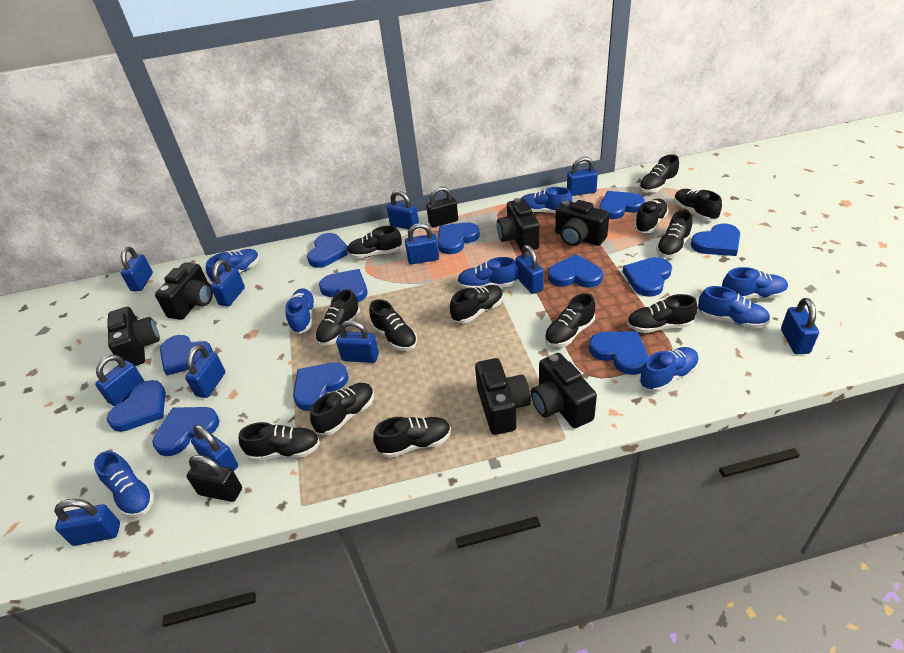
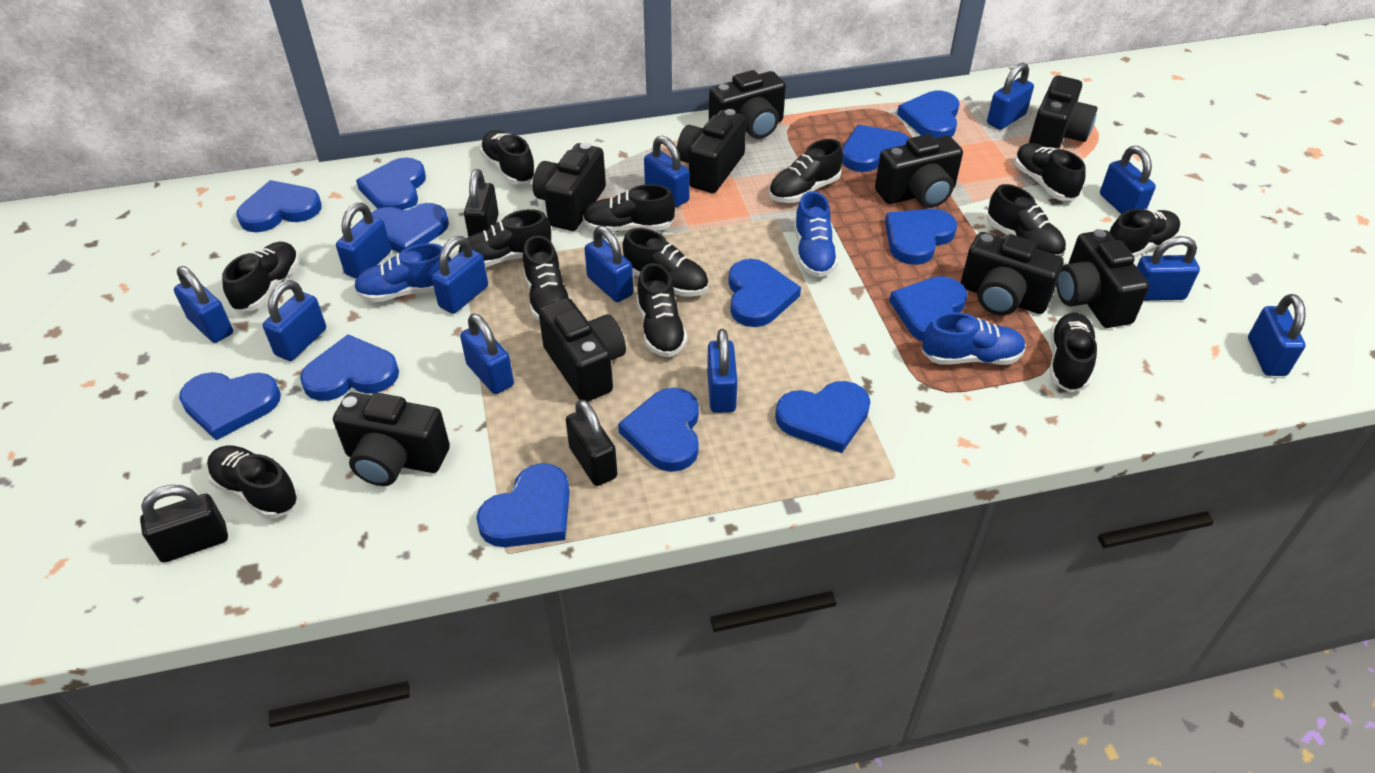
black camera: [108,307,160,366] [155,263,213,320] [475,358,531,435] [497,198,540,251] [531,353,597,428] [555,200,609,246] = 6 -> [333,392,450,486] [533,142,606,231] [539,298,626,402] [677,109,746,193] [709,70,786,139] [875,134,963,208] [961,232,1064,315] [1029,75,1098,149] [1056,229,1149,328] = 9
black padlock: [187,455,242,502] [426,186,458,227] = 2 -> [140,485,228,563] [464,169,499,237] [566,399,618,486] = 3
blue heart: [107,380,166,432] [152,407,219,456] [160,335,213,376] [293,362,349,411] [307,233,348,268] [319,269,367,302] [438,222,480,254] [548,254,603,288] [589,331,648,375] [599,191,645,219] [623,257,672,297] [691,224,740,256] = 12 -> [179,372,281,440] [236,180,322,232] [300,334,399,401] [356,157,426,210] [371,203,449,253] [476,463,570,547] [618,388,699,472] [728,259,801,327] [775,381,870,453] [842,125,910,172] [885,209,957,265] [889,276,967,342] [897,91,960,138] = 13
blue shoe: [94,451,155,517] [206,249,260,283] [285,288,316,334] [457,257,518,289] [521,187,572,213] [639,347,699,392] [698,286,770,329] [722,267,788,299] = 8 -> [354,243,451,303] [794,191,838,277] [922,312,1026,365] = 3

